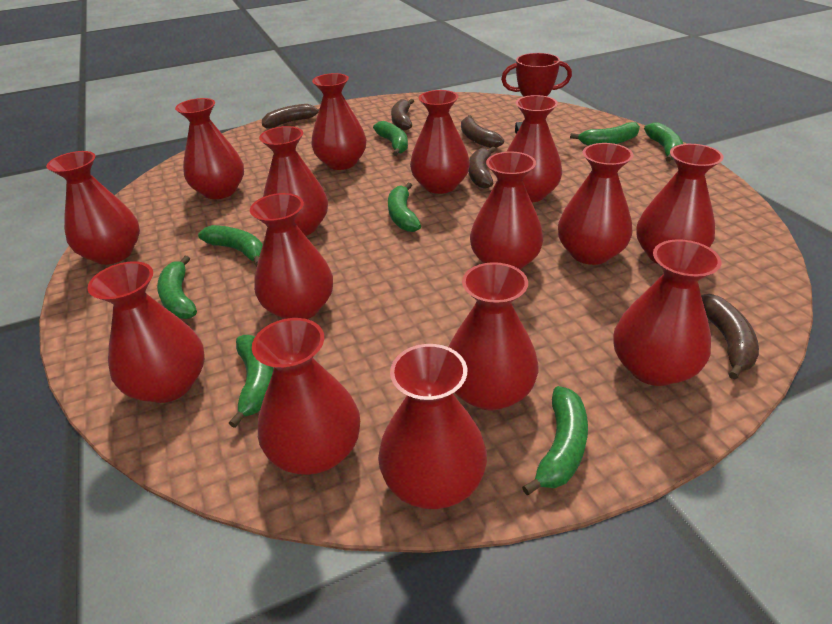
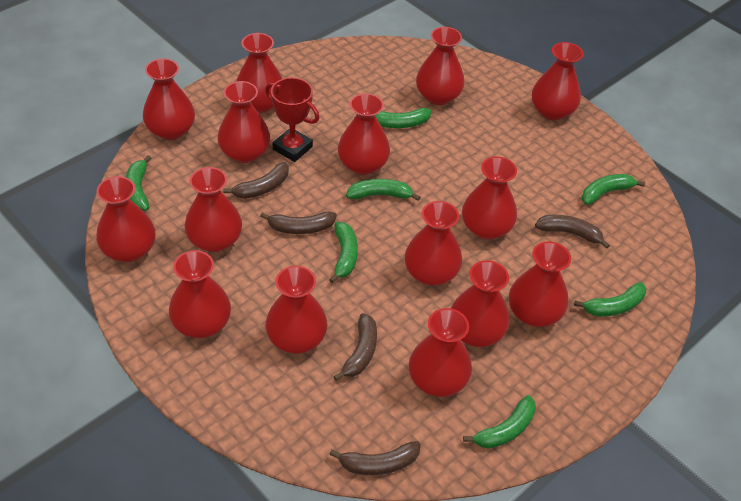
green banana: [157,256,197,319] [198,225,263,266] [229,335,274,428] [373,121,408,156] [388,183,421,232] [522,386,588,495] [570,122,640,146] [644,123,683,162] = 8 -> [126,155,151,211] [329,222,358,283] [346,179,420,201] [375,108,431,128] [463,395,536,449] [574,282,646,316] [582,174,645,205] = 7

